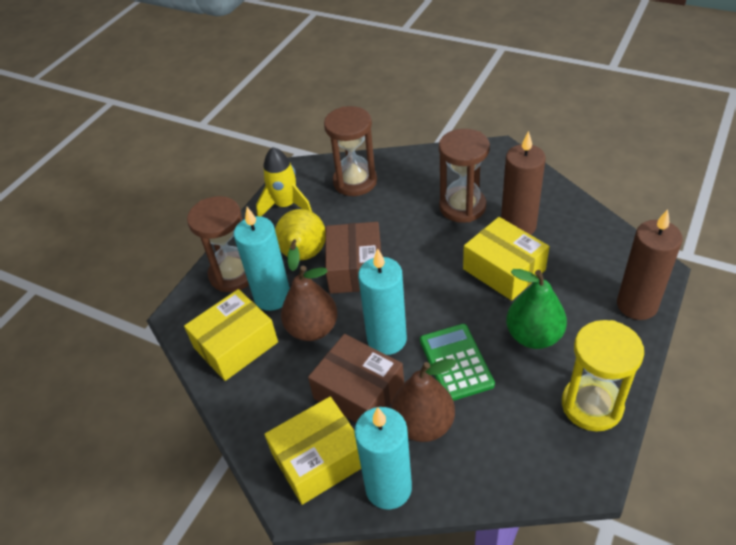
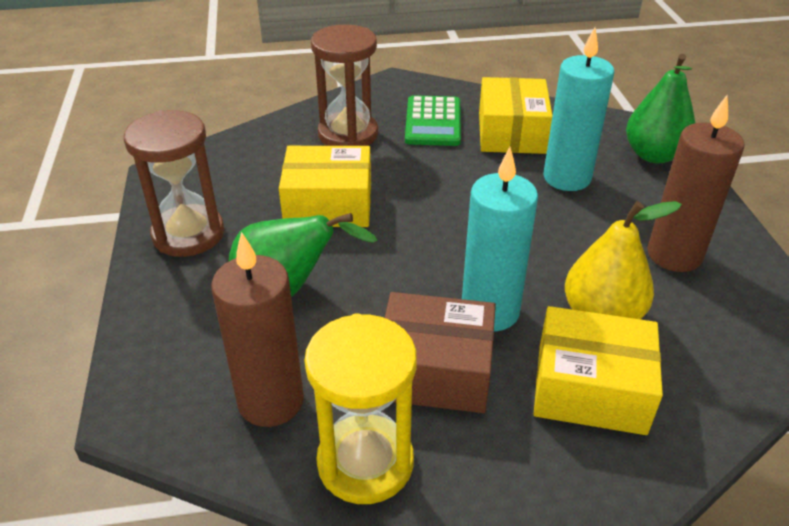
brown box: [308,334,404,423] [325,222,381,294] = 2 -> [385,292,496,413] = 1
brown hourglass: [187,196,249,292] [324,106,377,196] [439,129,490,223] = 3 -> [124,110,224,257] [311,24,378,146] = 2
brown pear: [281,266,338,341] [391,359,456,442] = 2 -> none = 0
green pear: [506,269,567,349] = 1 -> [229,213,377,297] [626,54,695,163] = 2
turquoise candle: [234,207,290,311] [354,407,412,510] [358,248,407,355] = 3 -> [462,147,538,331] [543,28,614,191] = 2
yellow rocket: [256,147,312,217] = 1 -> none = 0

